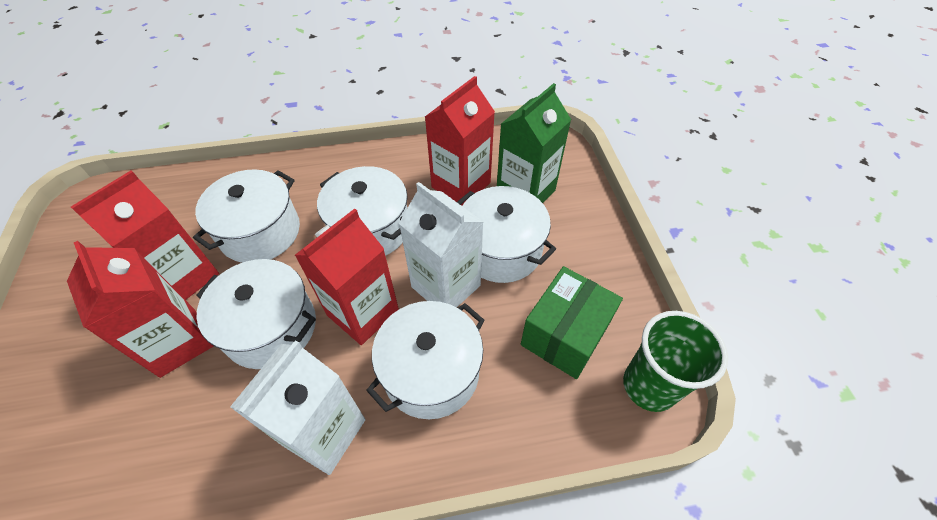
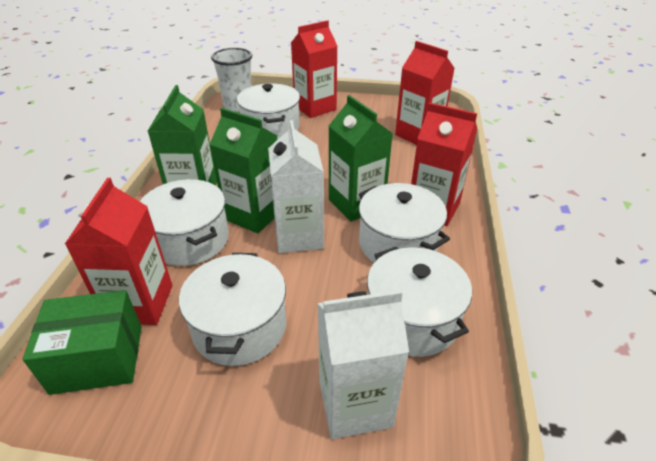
green carton: [497,83,571,203] = 1 -> [148,85,217,185] [210,108,277,234] [329,95,393,222] = 3
green cup: [623,311,728,412] = 1 -> none = 0
white cup: none = 0 -> [211,48,252,112] = 1

